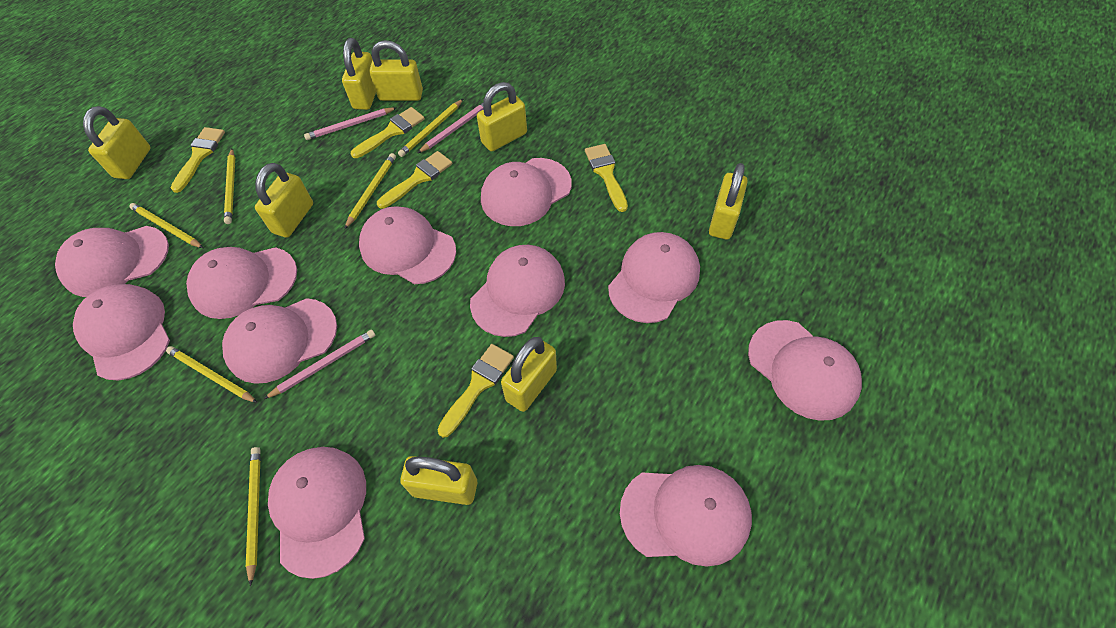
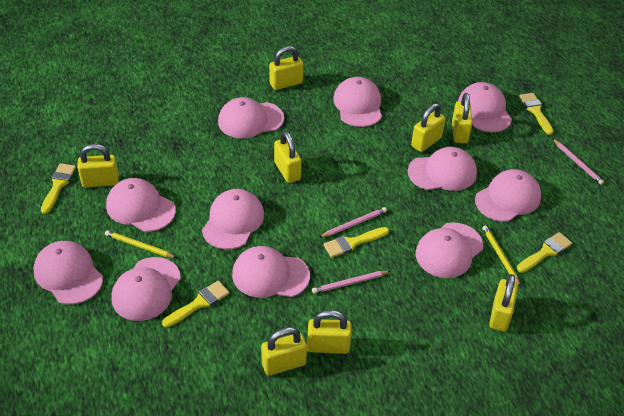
yellow pencil: [129,203,203,248] [166,346,258,403] [224,149,235,224] [246,447,261,587] [344,153,396,229] [398,99,463,157] = 6 -> [105,230,177,258] [482,225,521,287] = 2

